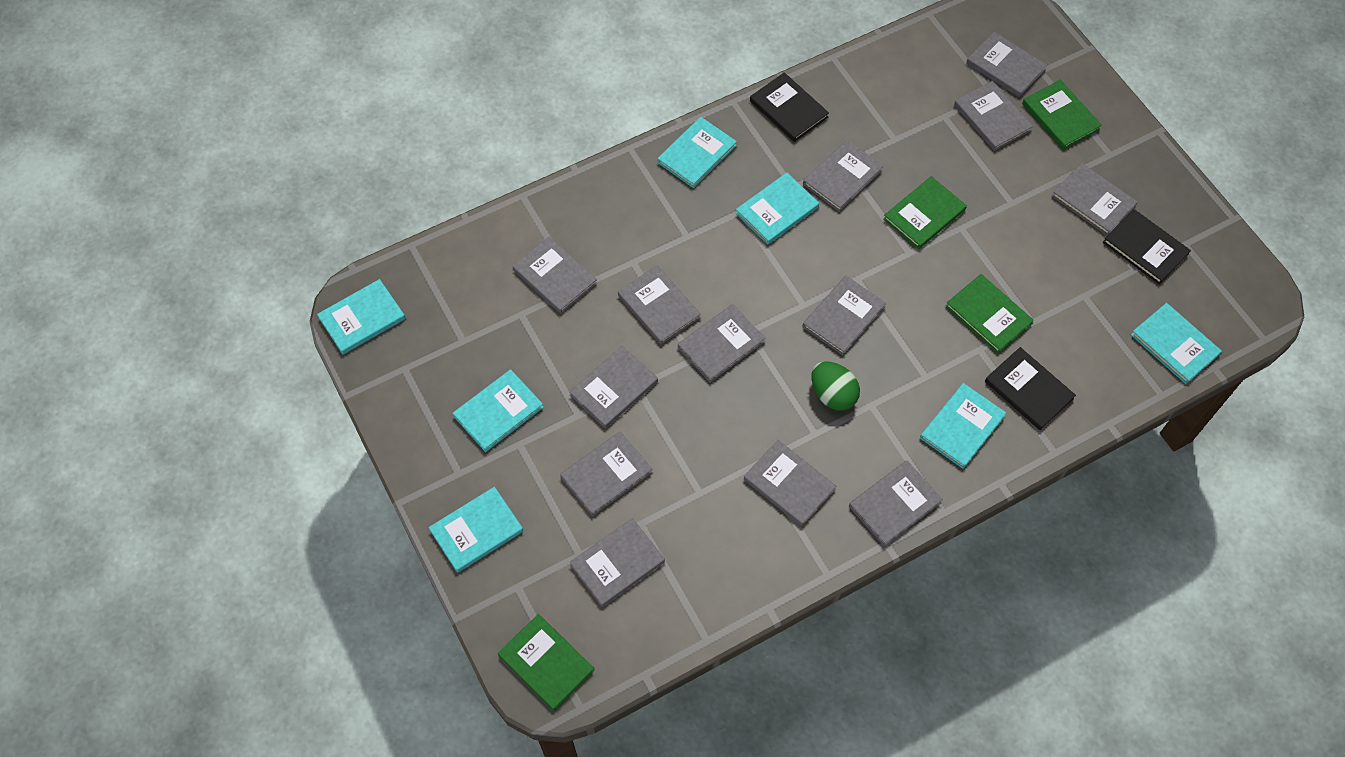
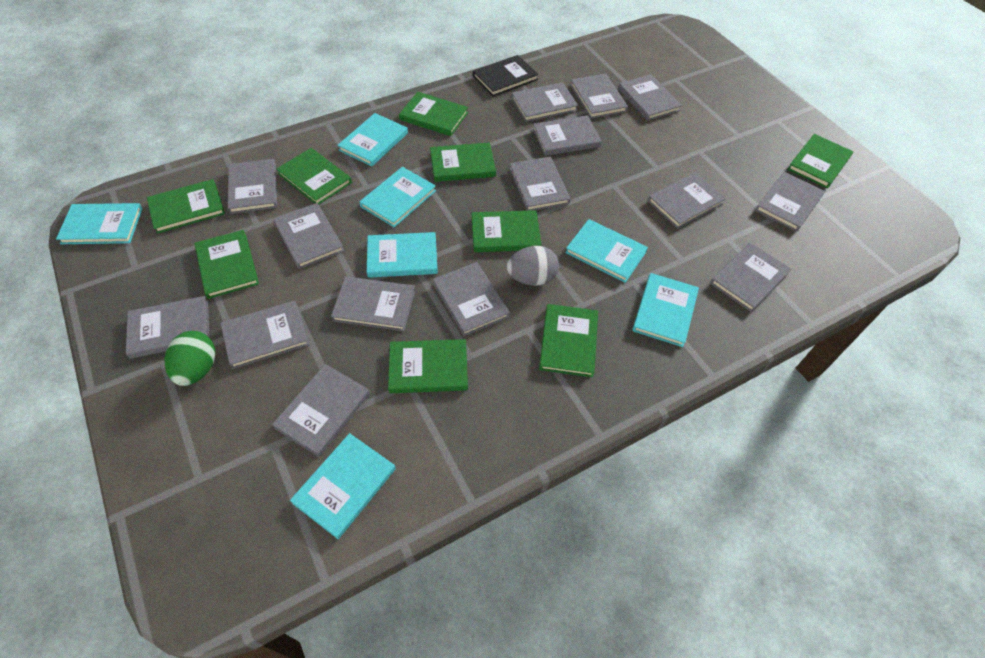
black book: [750,72,829,142] [985,347,1076,430] [1103,209,1191,284] = 3 -> [473,55,539,97] = 1
green book: [498,614,595,711] [883,176,967,249] [945,274,1034,353] [1022,80,1102,150] = 4 -> [147,179,225,234] [195,230,259,299] [276,148,352,204] [388,339,468,393] [399,92,468,136] [430,142,496,182] [472,210,541,252] [539,304,598,377] [788,134,853,188] = 9
grey book: [513,237,597,313] [560,432,653,516] [569,346,658,428] [570,518,665,607] [618,265,701,345] [678,304,766,383] [744,440,836,526] [803,140,884,212] [803,276,886,355] [849,461,943,546] [954,81,1033,151] [966,32,1047,97] [1052,163,1137,235] = 13 -> [126,296,210,359] [220,300,309,369] [228,159,277,214] [272,364,370,457] [273,203,344,269] [331,276,415,331] [433,262,510,336] [510,157,571,211] [511,82,578,122] [533,115,602,156] [570,73,628,119] [618,74,682,121] [648,173,726,229] [710,243,791,312] [755,172,825,232] = 15
grey egg: none = 0 -> [507,246,559,286] = 1

